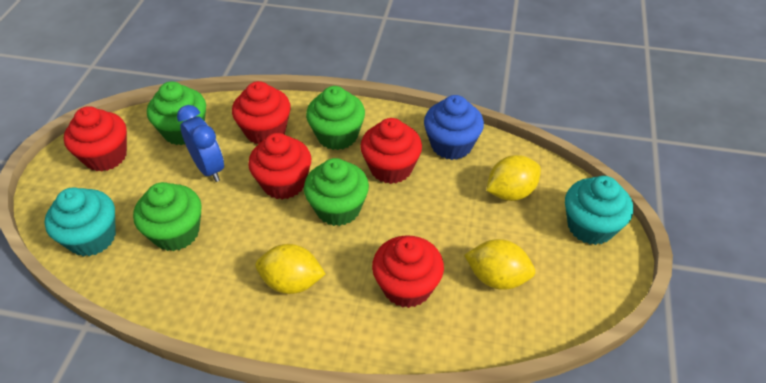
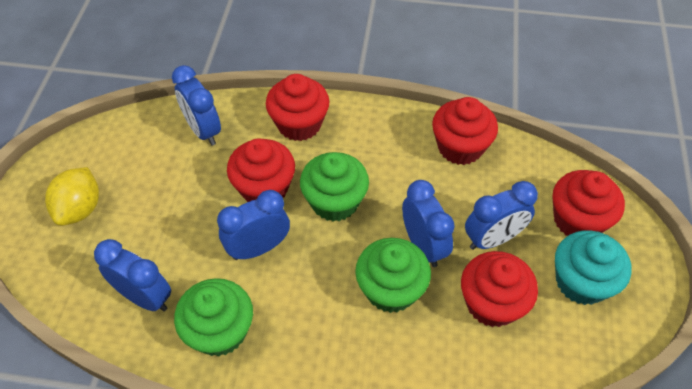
blue clock: [177,105,224,182] = 1 -> [94,239,171,311] [172,65,221,146] [217,190,290,260] [402,180,455,267] [465,181,538,250] = 5
blue cupcake: [424,95,484,160] = 1 -> none = 0
green cupcake: [133,182,202,251] [147,81,206,145] [304,158,369,226] [306,86,365,150] = 4 -> [174,278,253,356] [300,152,369,222] [355,238,431,313] = 3
turquoise cupcake: [45,187,116,257] [565,176,633,245] = 2 -> [555,230,632,305] = 1
yellow lemon: [255,244,325,294] [464,239,535,290] [486,155,541,201] = 3 -> [45,167,99,226] = 1

